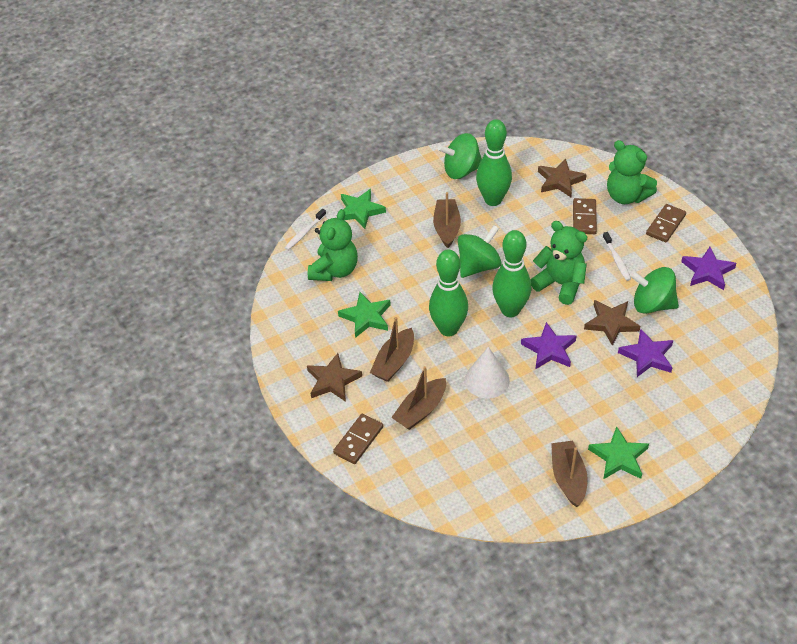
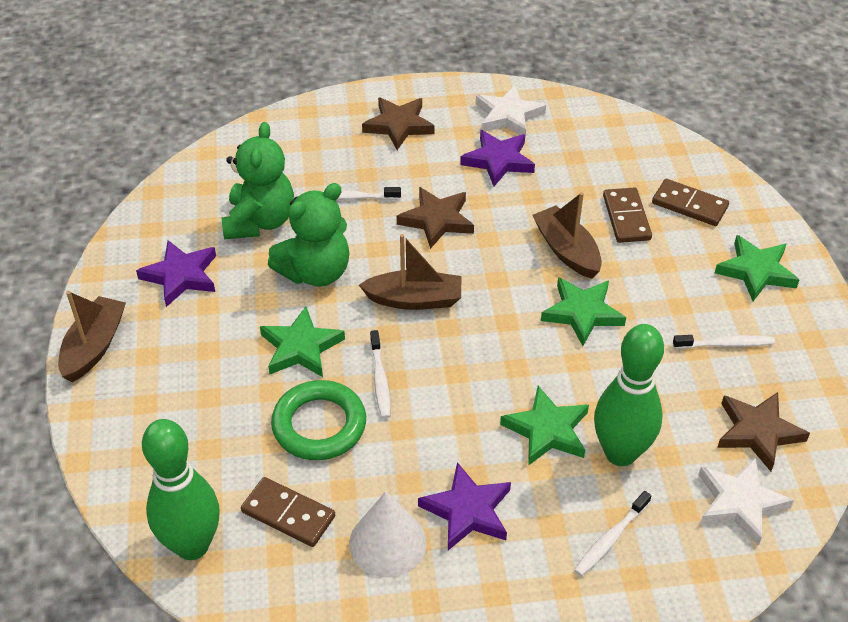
brown boat: [370,317,414,382] [391,366,446,430] [433,192,461,248] [551,441,588,507] = 4 -> [58,291,126,382] [359,234,461,310] [533,192,602,279] = 3
green bowling pin: [429,250,468,336] [476,119,512,206] [492,230,531,317] = 3 -> [142,419,220,560] [594,324,664,466] = 2
green ring: none = 0 -> [271,380,366,460] = 1
green spinning top: [438,133,482,179] [458,225,502,278] [630,267,679,314] = 3 -> none = 0
green star: [338,292,391,338] [341,189,386,229] [588,426,649,479] = 3 -> [260,307,345,377] [500,386,589,466] [541,277,626,346] [715,235,799,301] = 4
green teddy bear: [308,209,358,281] [531,221,587,305] [607,140,657,204] = 3 -> [222,122,294,239] [268,183,349,287] = 2
white star: none = 0 -> [476,85,546,138] [699,458,794,546] = 2
white toothbrush: [285,209,326,250] [603,232,631,281] = 2 -> [322,187,401,200] [370,330,390,419] [574,491,651,576] [673,335,775,349] = 4

